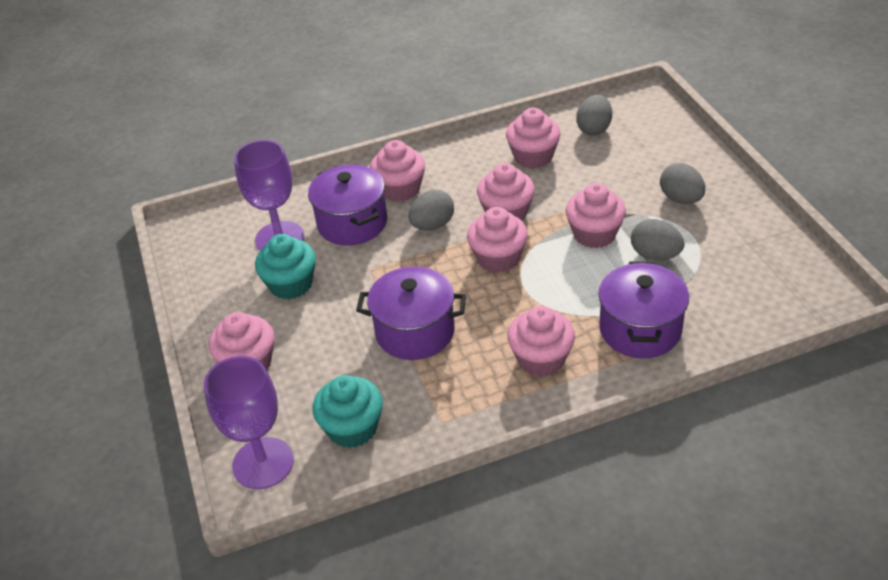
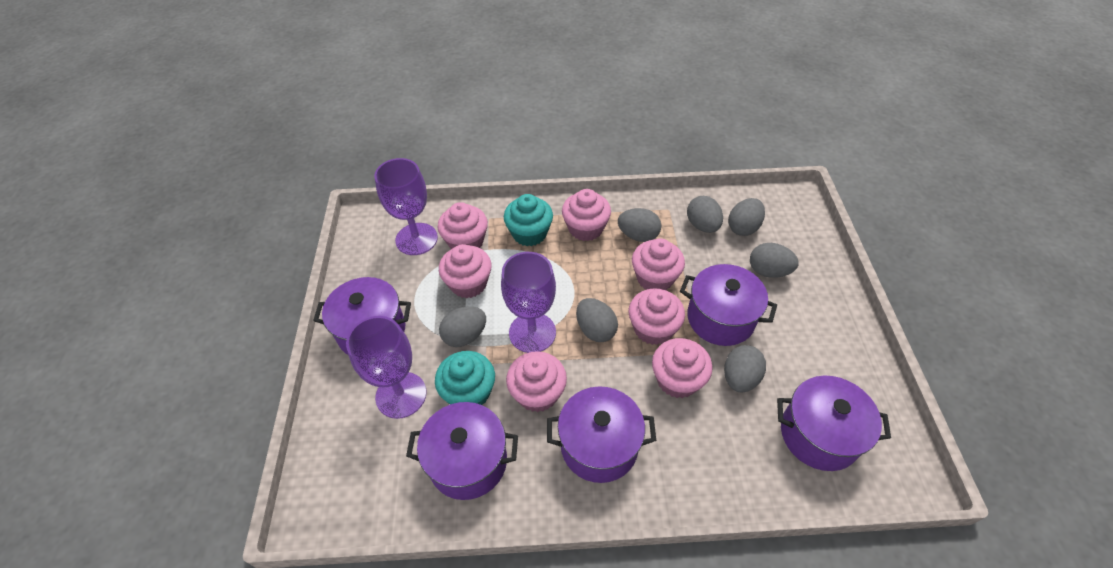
grey egg: [408,190,454,231] [576,95,612,136] [631,219,685,260] [660,163,705,204] = 4 -> [439,307,486,347] [576,298,618,342] [618,208,661,242] [687,196,723,233] [724,345,766,392] [728,198,765,236] [750,243,799,278] = 7
purple goblet: [204,356,294,489] [234,140,304,251] = 2 -> [346,316,427,419] [374,158,438,255] [501,252,556,353] = 3
purple pot: [308,165,387,246] [356,266,466,360] [599,261,689,358] = 3 -> [313,277,411,355] [406,402,518,500] [547,386,656,483] [680,264,777,346] [777,376,891,471] = 5

